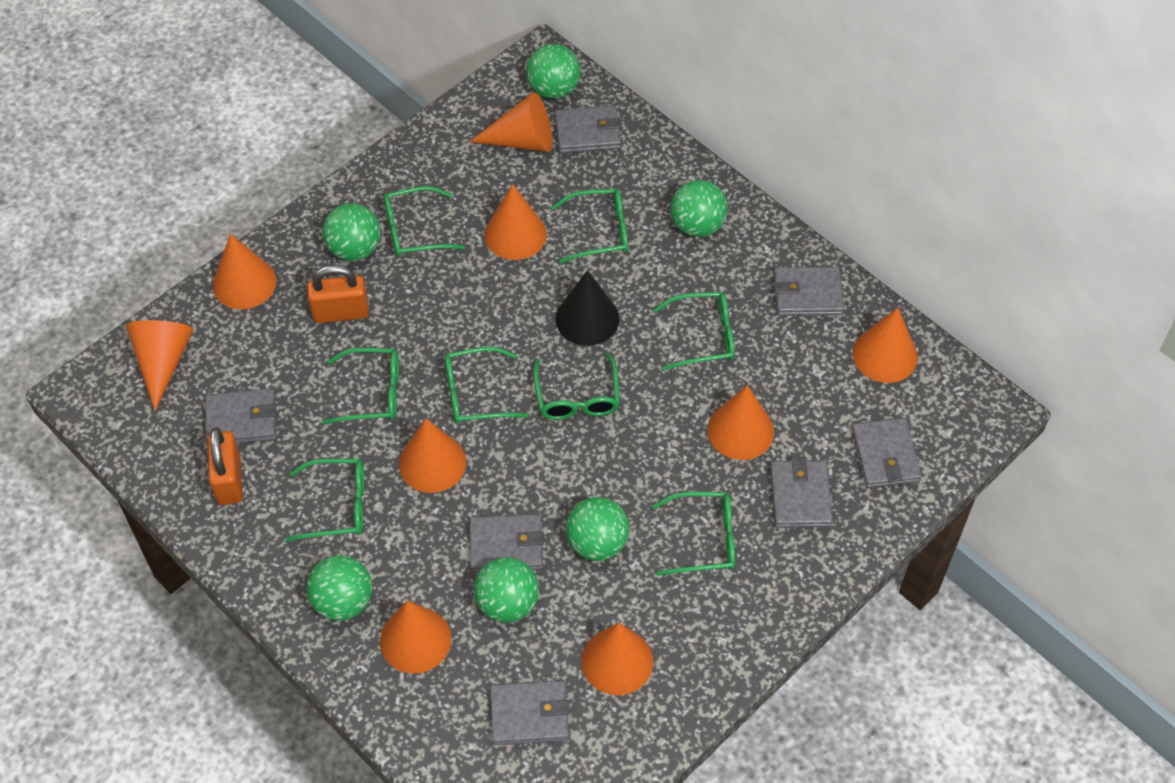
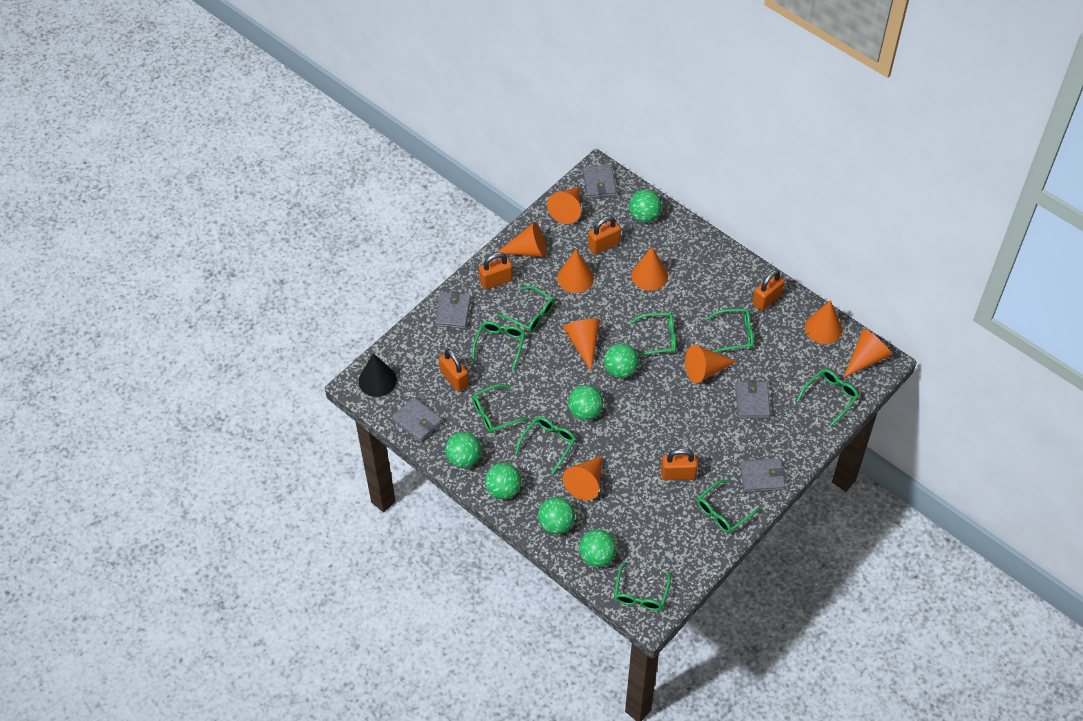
green ball: [306,555,372,621] [323,203,381,261] [474,557,539,623] [527,44,580,99] [566,497,630,561] [671,180,728,237] = 6 -> [445,432,481,468] [485,463,521,499] [538,497,575,534] [568,385,603,420] [579,529,617,567] [604,343,639,378] [629,190,662,222] = 7
green glasses: [286,459,364,541] [322,348,399,425] [384,186,465,257] [445,346,529,424] [533,352,620,420] [551,188,628,264] [652,492,735,576] [653,292,735,371] = 8 -> [472,321,525,371] [472,384,529,433] [497,286,555,332] [515,417,576,474] [614,562,671,611] [630,313,676,356] [697,480,760,533] [706,309,754,353] [797,369,859,427] = 9
grey wallet: [205,388,276,443] [470,514,544,573] [490,680,570,745] [555,105,621,153] [770,458,833,528] [774,267,844,316] [852,418,922,488] = 7 -> [392,397,443,442] [435,291,471,329] [583,165,617,198] [735,380,770,418] [740,459,785,492] = 5
orange padlock: [207,427,243,505] [307,265,369,323] = 2 -> [439,349,469,392] [479,252,513,290] [588,216,621,254] [661,448,698,480] [753,270,785,311] = 5

